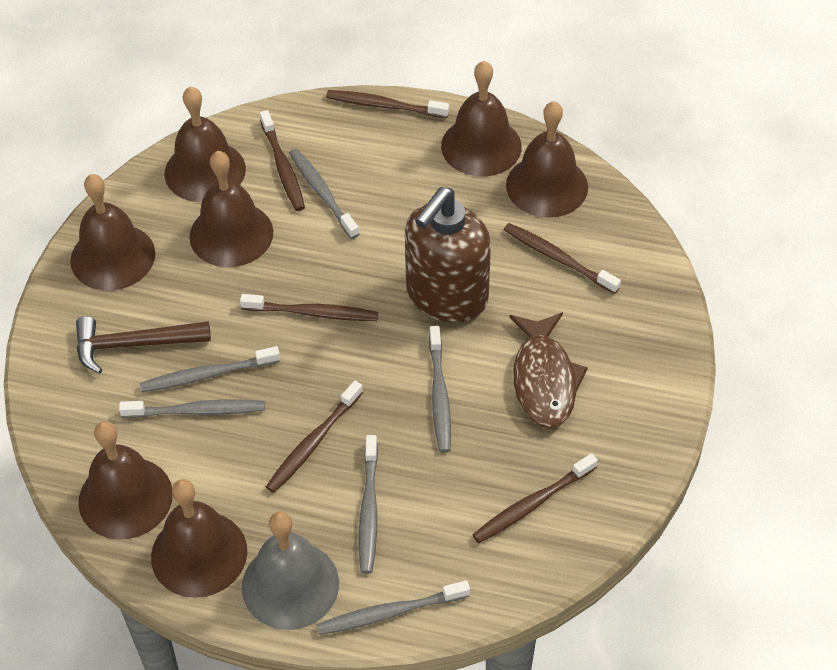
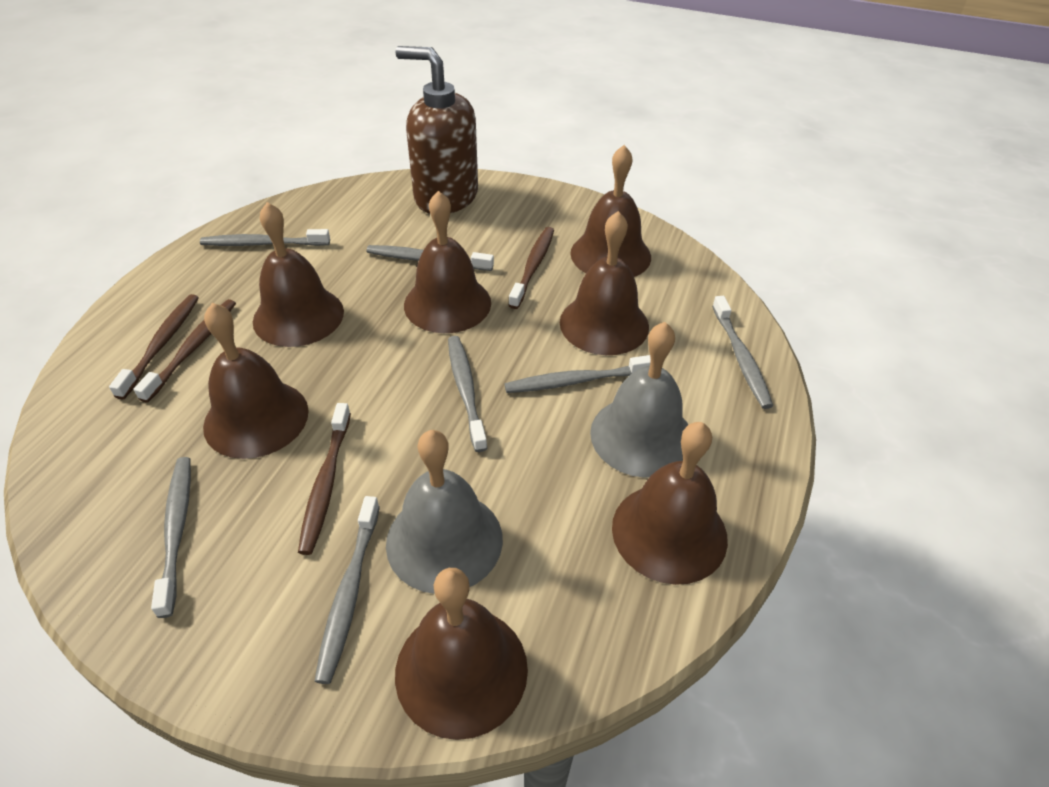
brown fish: [510,312,588,428] = 1 -> none = 0
brown hammer: [76,316,211,374] = 1 -> none = 0
brown toothbrush: [240,294,378,321] [260,110,305,211] [266,380,363,493] [326,90,449,118] [472,453,598,543] [504,223,621,294] = 6 -> [109,294,199,400] [134,299,236,403] [298,403,351,555] [508,227,554,309] = 4
grey bell: [242,511,339,630] = 1 -> [386,430,503,594] [590,322,688,478] = 2
grey toothbrush: [119,399,265,418] [139,346,280,392] [289,148,359,239] [316,580,470,635] [359,435,378,574] [429,326,451,453] = 6 -> [151,457,191,618] [200,229,330,246] [314,496,380,684] [366,245,494,271] [448,336,487,452] [505,355,651,393] [712,296,773,409] = 7

